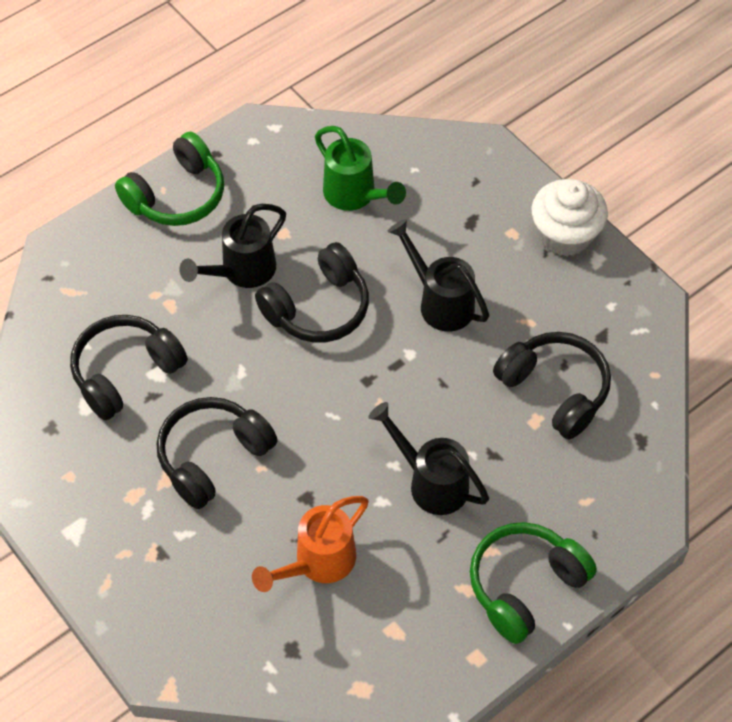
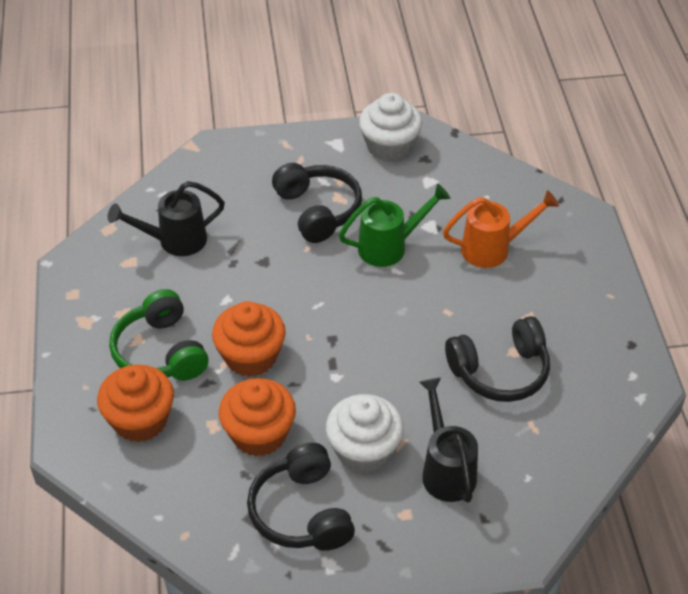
black headphones: [70,315,188,420] [157,397,278,509] [255,242,369,343] [493,332,611,439] = 4 -> [247,443,355,551] [272,163,362,243] [445,316,550,402] = 3
black watering can: [179,204,286,288] [368,402,489,515] [387,219,489,332] = 3 -> [108,181,225,256] [419,377,478,503] = 2
green headphones: [115,132,224,226] [470,522,597,644] = 2 -> [109,289,209,381] = 1
orange cupcake: none = 0 -> [97,365,174,442] [212,301,286,377] [219,378,296,456] = 3
white cupcake: [532,179,608,257] = 1 -> [326,394,404,473] [359,93,422,162] = 2

